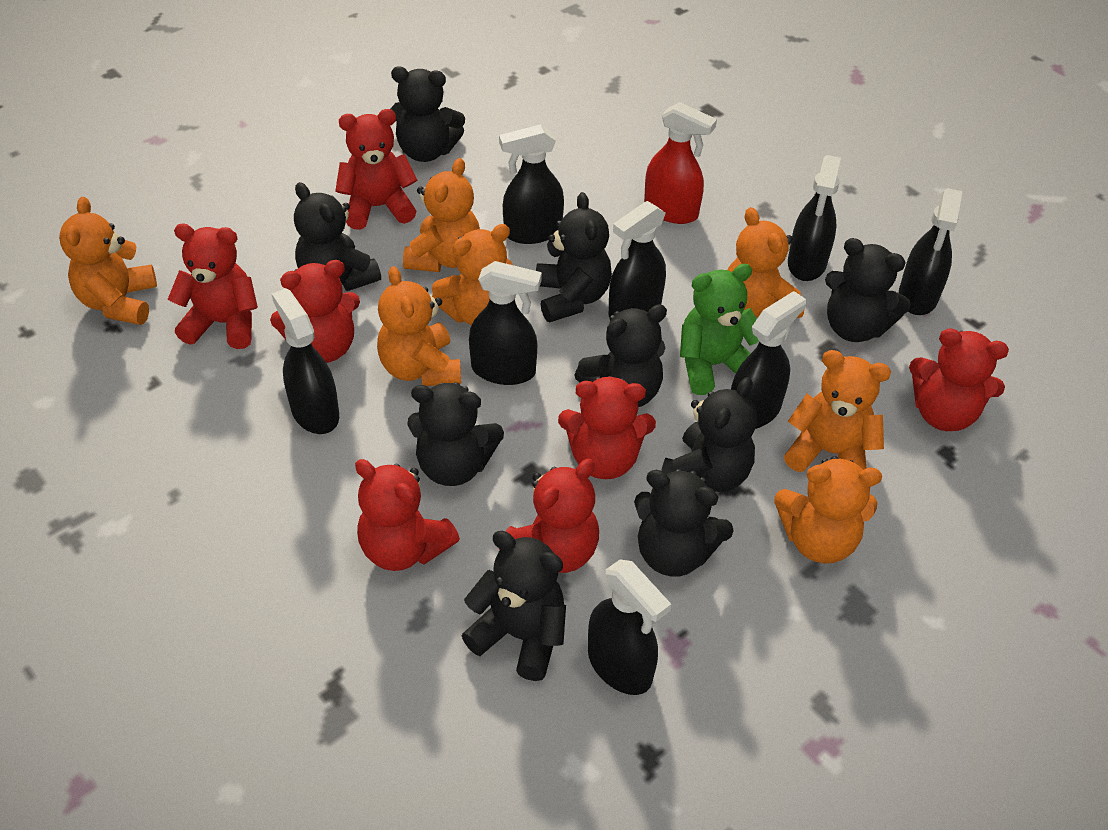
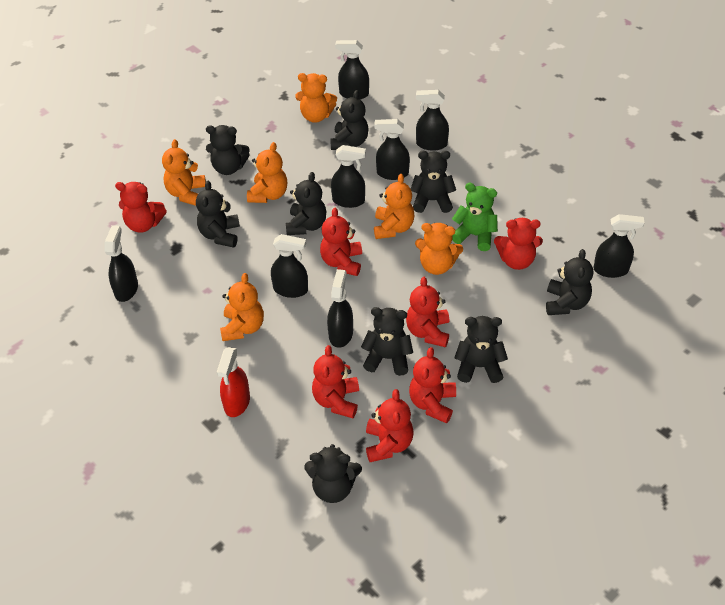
orange teddy bear: [59,197,157,325] [377,266,461,386] [403,158,480,272] [432,224,513,325] [728,207,804,318] [774,456,882,564] [784,350,891,472] = 7 -> [162,139,206,206] [220,273,264,341] [247,142,287,203] [295,73,337,123] [374,174,415,239] [415,223,463,275] = 6

